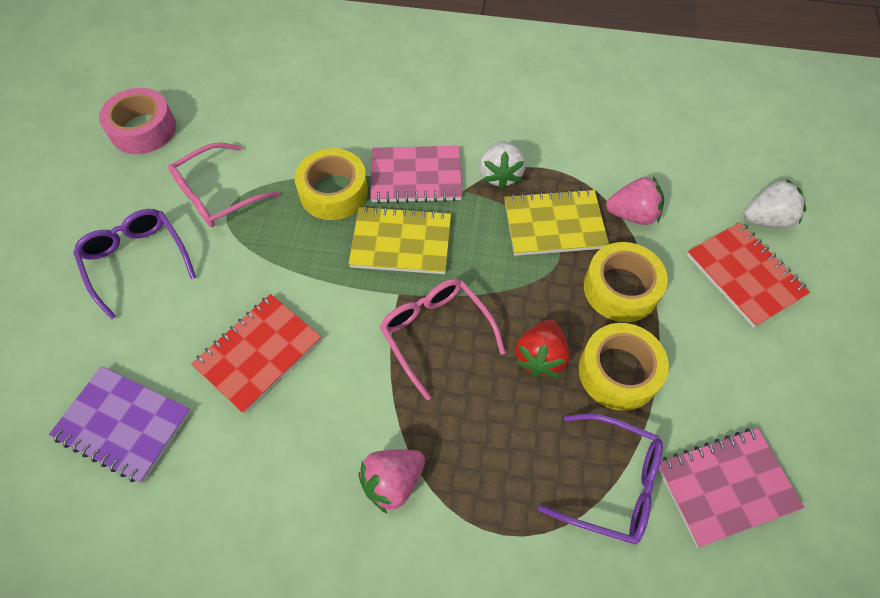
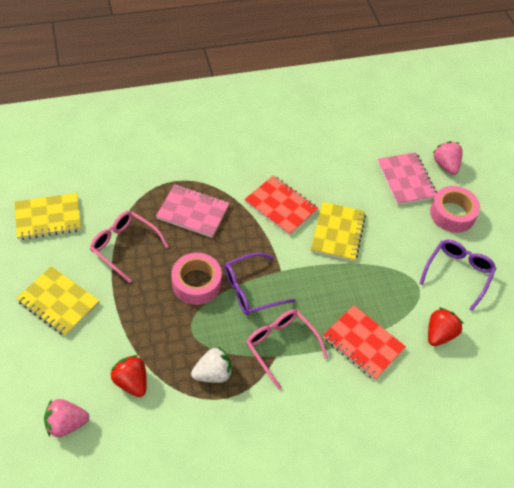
pink tape: [99,88,176,154] = 1 -> [171,253,222,305] [430,186,480,233] = 2
purple notebook: [49,366,191,483] = 1 -> none = 0
red strawberry: [515,320,570,377] = 1 -> [110,355,147,397] [428,308,464,346] = 2
white strawberry: [480,141,526,190] [744,179,806,228] = 2 -> [191,346,232,383] = 1
yellow notebook: [349,206,451,274] [504,189,609,256] = 2 -> [15,193,81,240] [16,266,100,336] [311,202,366,261] = 3
yellow tape: [294,148,368,220] [579,323,669,411] [584,242,668,322] = 3 -> none = 0

